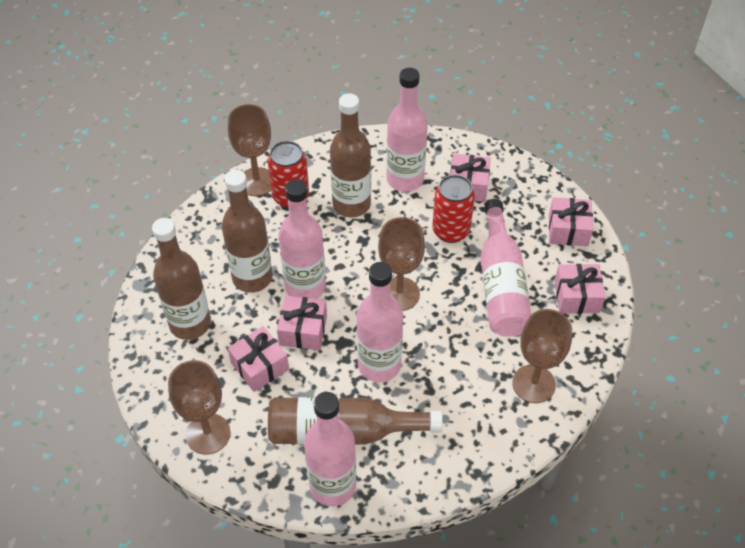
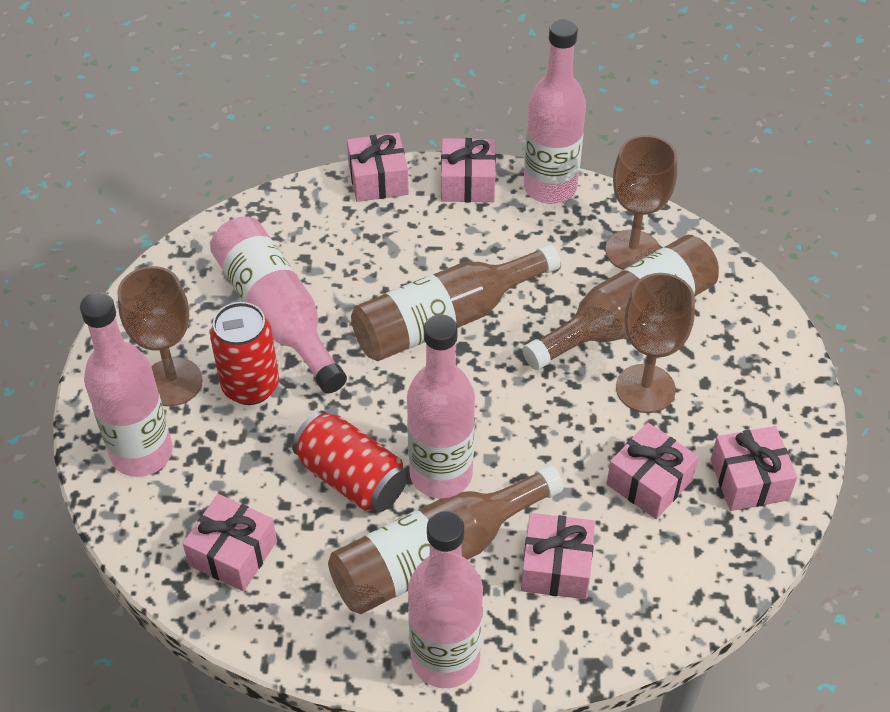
brown bottle: [152,218,211,340] [222,170,272,293] [268,397,443,445] [330,93,371,217] = 4 -> [328,465,564,614] [351,244,561,361] [523,235,719,370] = 3
brown goblet: [168,360,230,454] [228,104,271,196] [378,217,425,311] [512,309,572,403] = 4 -> [117,266,203,406] [605,135,677,270] [616,273,695,413] = 3
pink gift: [228,326,289,392] [277,296,327,350] [450,154,491,202] [549,197,593,246] [554,264,605,314] = 5 -> [183,494,277,591] [347,133,409,202] [441,138,496,202] [521,513,595,599] [606,423,699,519] [710,426,798,511] = 6

